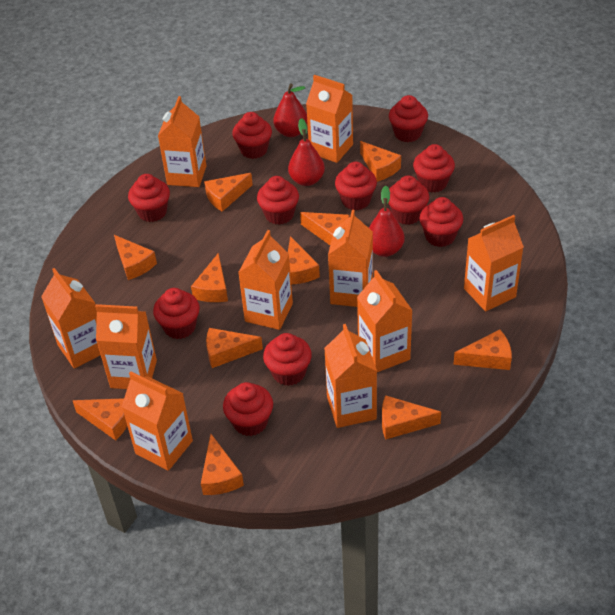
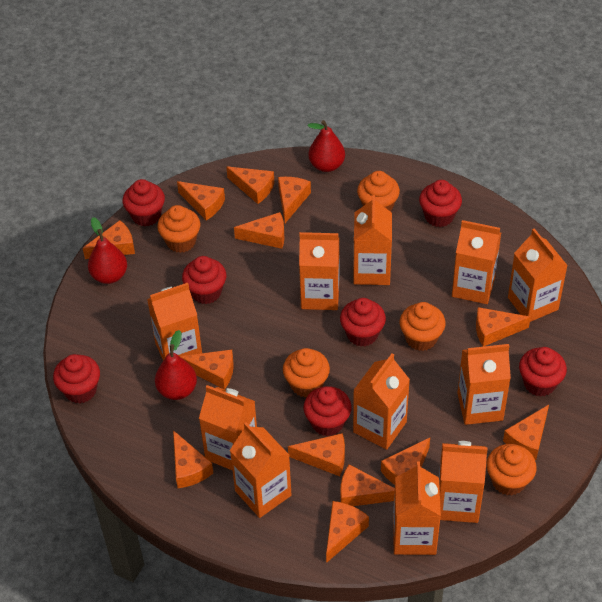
orange carton: [41,268,101,369] [95,304,157,389] [122,372,193,471] [158,96,206,187] [238,230,293,330] [306,75,353,163] [324,324,377,428] [328,210,373,307] [357,270,413,372] [464,215,524,311] = 10 -> [147,283,202,361] [199,385,257,470] [230,422,291,518] [299,232,339,310] [353,195,392,285] [353,354,410,450] [393,461,441,555] [439,441,488,523] [452,220,501,304] [457,344,511,425] [508,228,568,322] = 11
orange cheese: [72,398,127,440] [114,235,157,280] [191,253,228,302] [201,434,244,495] [204,173,253,212] [206,328,263,368] [288,236,320,284] [300,212,350,245] [360,141,401,182] [382,395,441,440] [453,330,512,370] = 11 -> [83,220,135,259] [173,430,213,488] [177,181,225,220] [179,350,234,389] [226,166,274,204] [234,212,285,249] [278,177,311,223] [288,433,345,476] [326,501,369,563] [340,464,395,506] [381,438,430,485] [476,307,531,347] [503,405,549,460] = 13
orange cupcake: none = 0 -> [157,205,200,253] [283,348,330,397] [357,171,400,212] [400,302,446,351] [486,444,537,496] = 5
red cupcake: [128,174,170,222] [153,288,200,339] [223,382,273,436] [232,112,272,159] [257,176,299,225] [263,333,312,386] [335,162,377,210] [388,175,429,225] [389,95,428,142] [413,144,455,193] [419,197,463,247] = 11 -> [53,354,100,404] [123,179,165,226] [182,256,226,304] [304,386,352,436] [340,298,386,347] [419,180,462,227] [519,347,567,397] = 7

